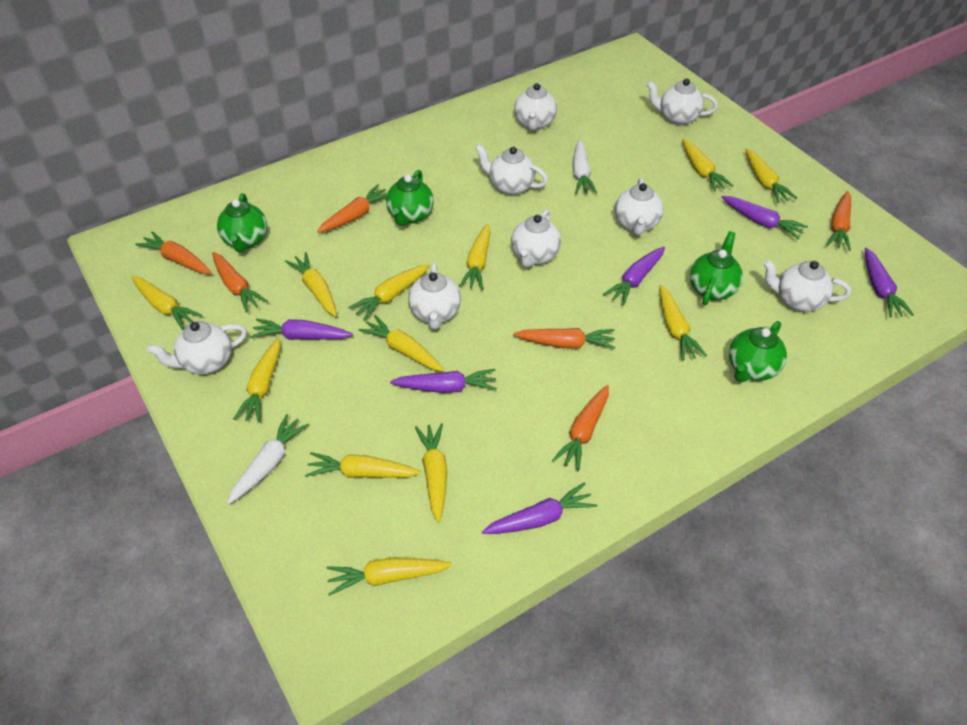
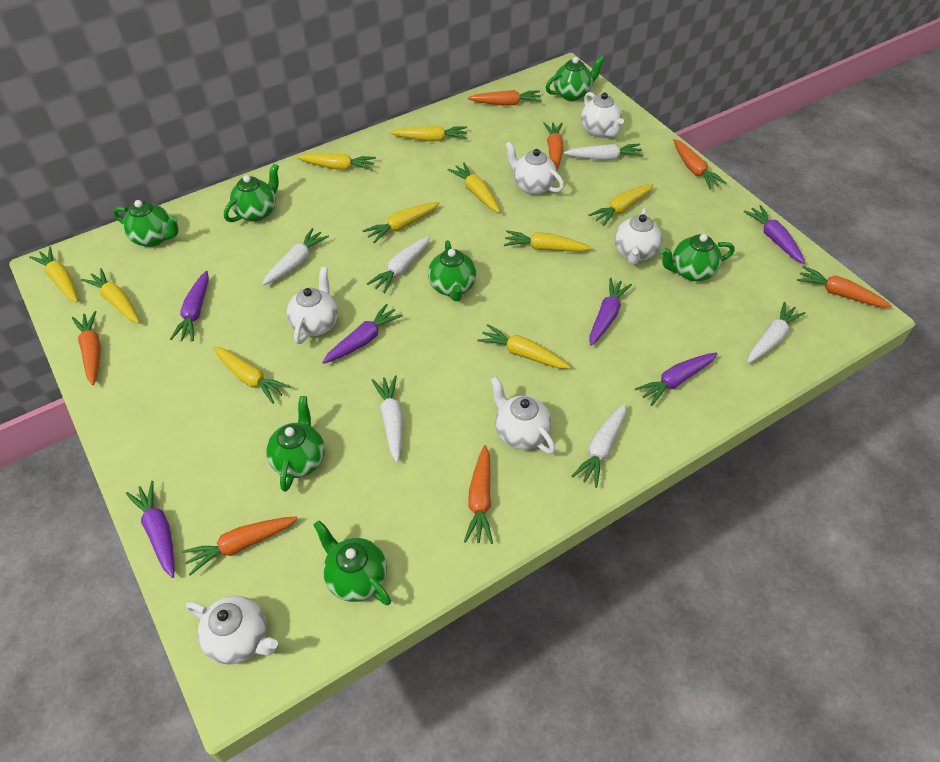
green teapot: [217,193,267,253] [386,170,434,226] [690,231,743,305] [729,321,787,382] = 4 -> [113,200,179,247] [224,164,279,222] [266,396,325,492] [313,520,391,605] [428,240,477,301] [546,56,605,101] [660,234,735,281] = 7
orange carrot: [135,231,212,274] [212,252,268,313] [317,184,387,233] [513,328,615,349] [552,385,609,471] [827,191,851,251] = 6 -> [72,311,101,385] [182,516,298,575] [464,445,493,544] [467,90,542,106] [543,122,564,170] [673,139,726,189] [797,266,892,307] = 7
white carrot: [227,414,309,504] [572,139,597,194] = 2 -> [262,228,329,286] [367,236,430,293] [372,375,403,463] [564,144,644,160] [572,403,626,488] [747,301,806,363] = 6
white teapot: [147,321,247,374] [408,263,461,329] [475,144,548,195] [511,209,561,268] [514,82,557,130] [615,178,664,235] [647,78,718,125] [763,260,851,312] = 8 -> [186,596,278,664] [287,267,338,344] [491,377,555,454] [505,141,564,195] [581,92,624,137] [614,208,662,265] = 6
yellow carrot: [131,276,202,330] [233,338,280,423] [285,252,337,317] [305,452,421,478] [327,558,452,596] [348,264,429,321] [359,315,444,372] [415,423,447,523] [459,224,491,290] [660,285,707,361] [682,138,733,192] [745,148,797,203] = 12 -> [29,247,78,303] [81,268,140,323] [213,347,291,404] [297,154,376,170] [363,202,439,243] [390,126,467,141] [448,162,500,213] [477,324,570,369] [504,230,592,251] [589,184,654,226] = 10

